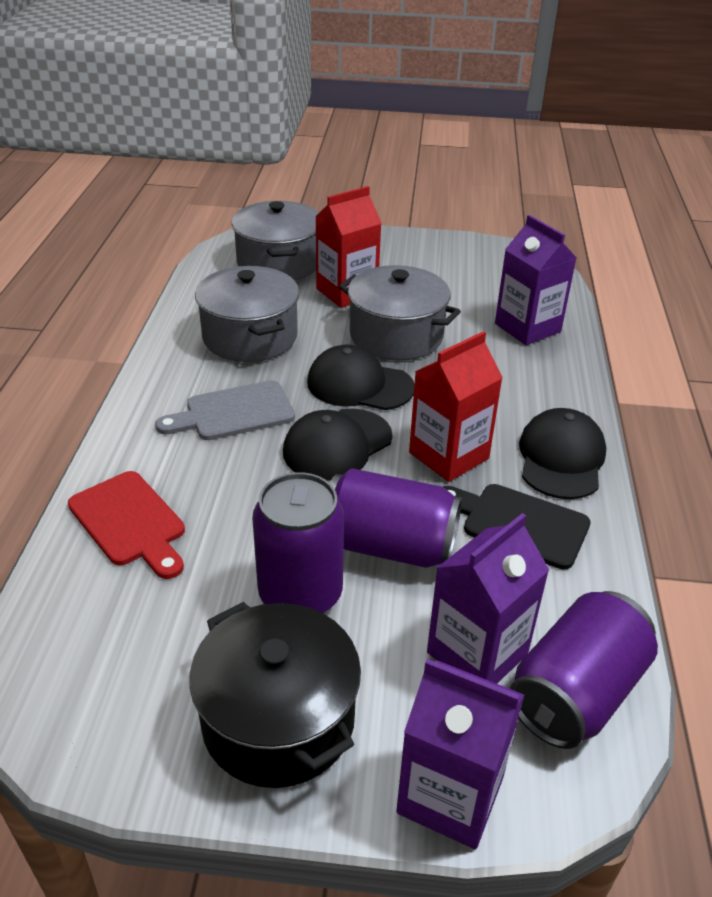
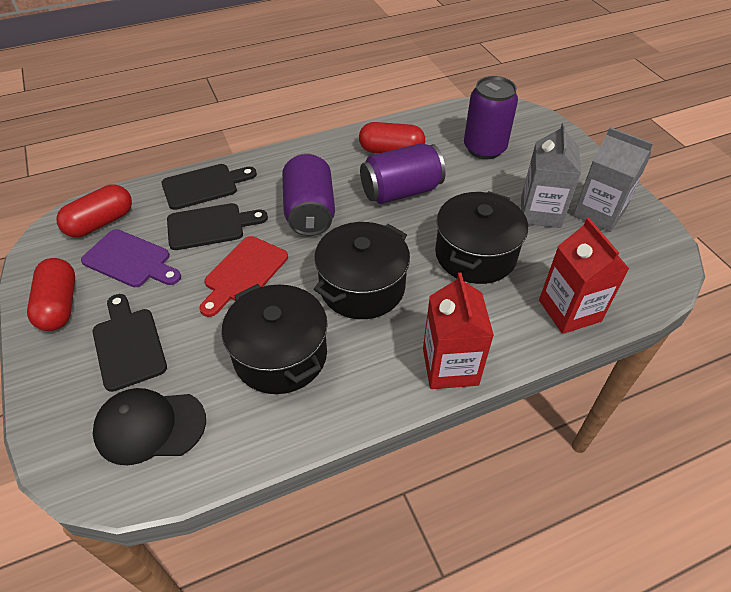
black cap: [283,408,393,481] [307,345,415,410] [519,408,606,499] = 3 -> [93,388,206,465] = 1
black cutting board: [443,484,591,570] = 1 -> [93,294,167,392] [161,164,257,210] [167,203,268,250] = 3
black pot: [189,602,361,788] = 1 -> [222,284,328,394] [314,222,410,319] [435,191,528,284] = 3
grey carton: none = 0 -> [521,122,581,228] [573,127,653,232] = 2
grey cutting board: [155,380,295,440] = 1 -> none = 0
grey pot: [195,266,299,362] [232,201,319,280] [339,265,461,361] = 3 -> none = 0
purple carton: [396,659,524,849] [427,513,549,684] [495,215,577,345] = 3 -> none = 0
purple cutting board: none = 0 -> [81,229,181,287] = 1
red capsule: none = 0 -> [27,258,75,331] [56,184,132,238] [359,122,425,153] = 3

